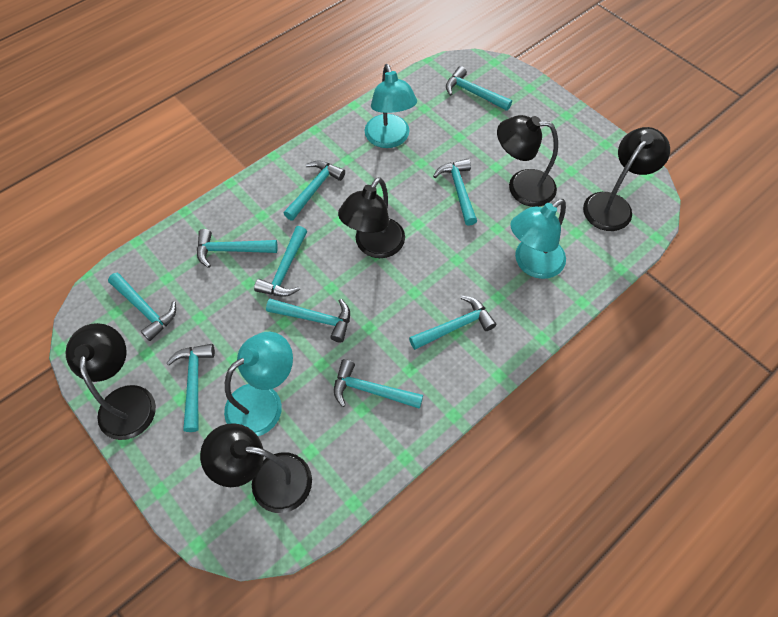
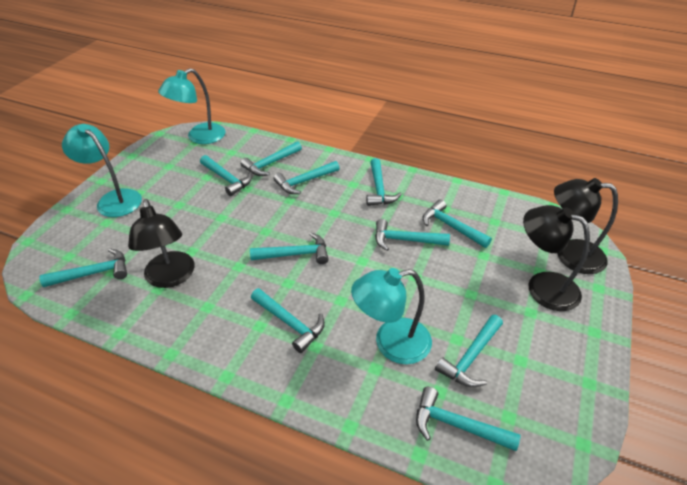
black lamp: [66,323,156,440] [200,423,312,513] [338,177,405,258] [497,115,558,207] [583,127,670,231] = 5 -> [128,199,195,288] [523,205,590,311] [554,178,618,274] = 3
turquoise hammer: [108,273,176,341] [167,344,215,432] [197,229,278,268] [254,226,307,297] [266,299,350,343] [283,160,345,221] [334,359,423,409] [409,296,496,350] [433,159,477,226] [446,66,512,111] = 10 -> [39,248,127,287] [200,155,252,196] [240,141,302,176] [250,233,329,264] [251,288,325,353] [273,161,340,194] [366,158,402,206] [375,219,450,251] [416,387,520,451] [423,199,492,248] [435,315,503,387] = 11

